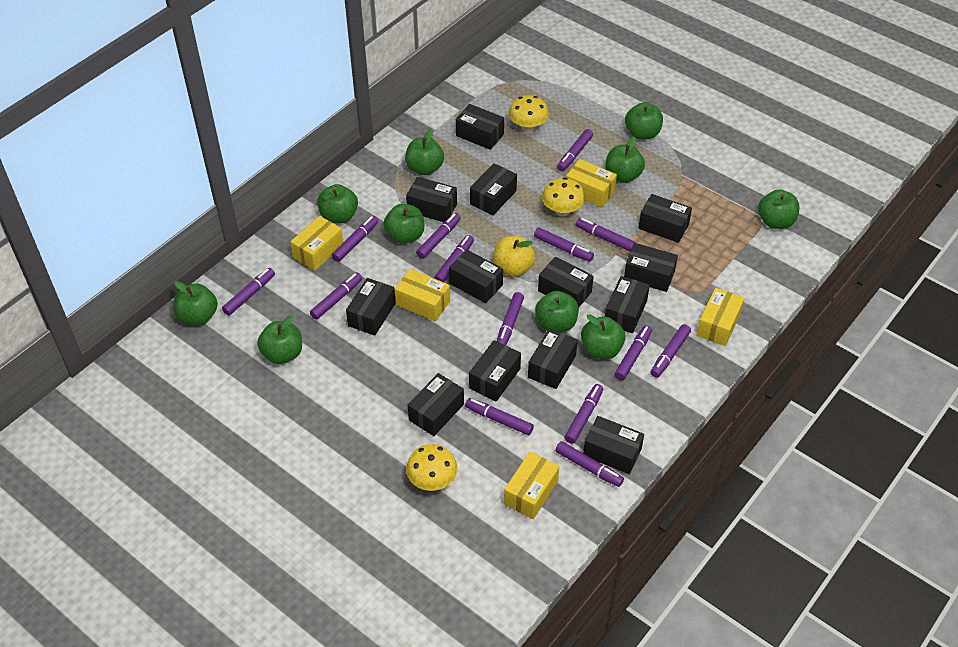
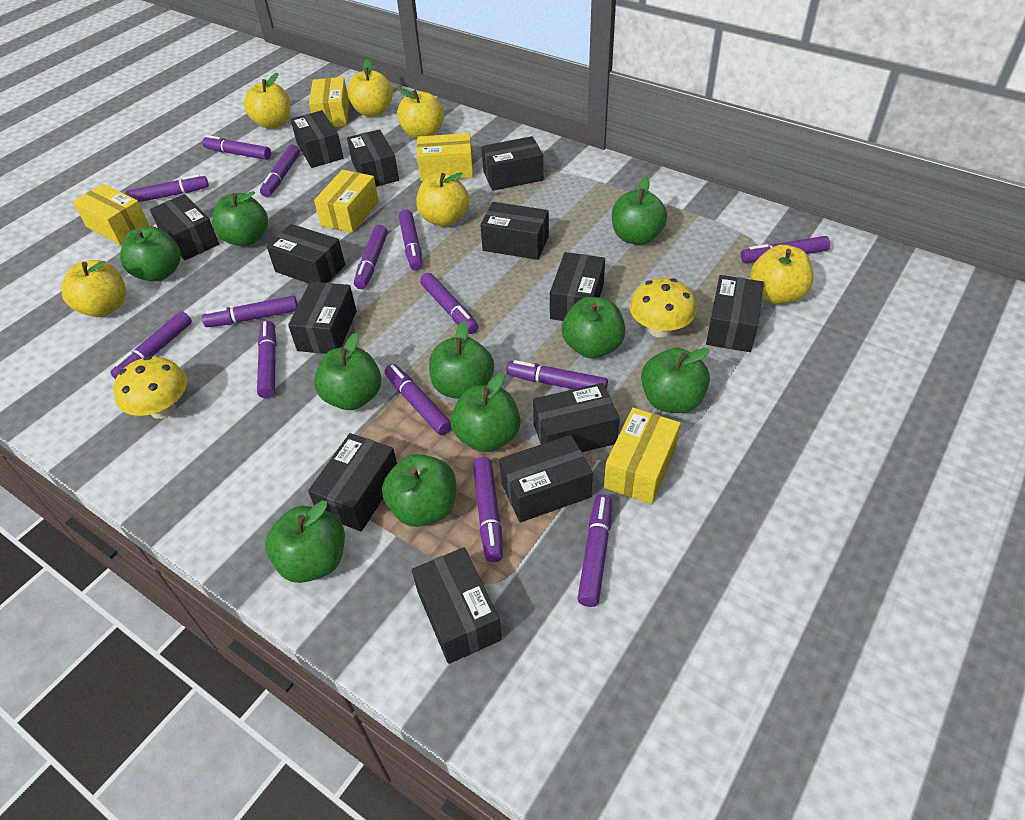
yellow apple: [493,236,535,277] = 1 -> [61,260,126,317] [244,73,291,129] [348,59,393,117] [397,88,444,139] [416,172,470,226] [750,245,813,304] = 6
yellow mushroom: [406,444,457,491] [509,95,549,132] [542,177,585,217] = 3 -> [113,356,187,419] [630,278,697,338] = 2

